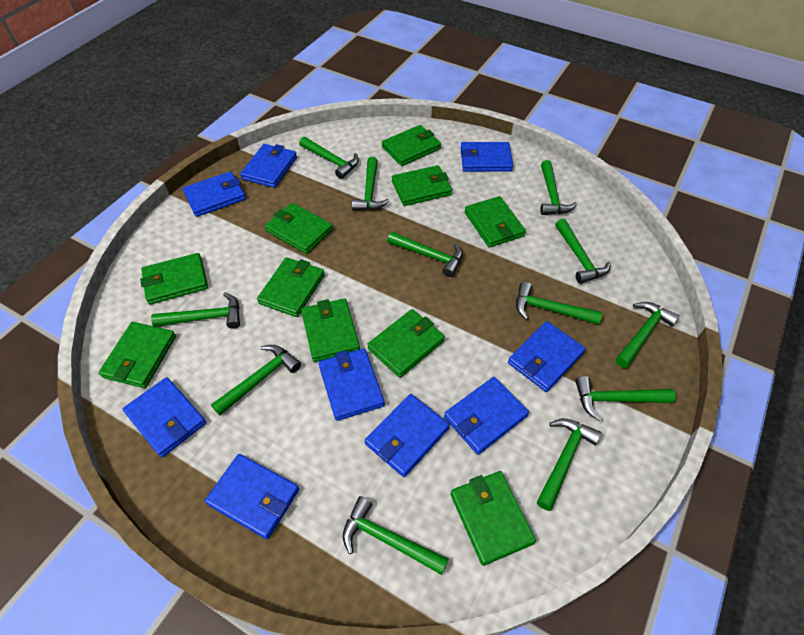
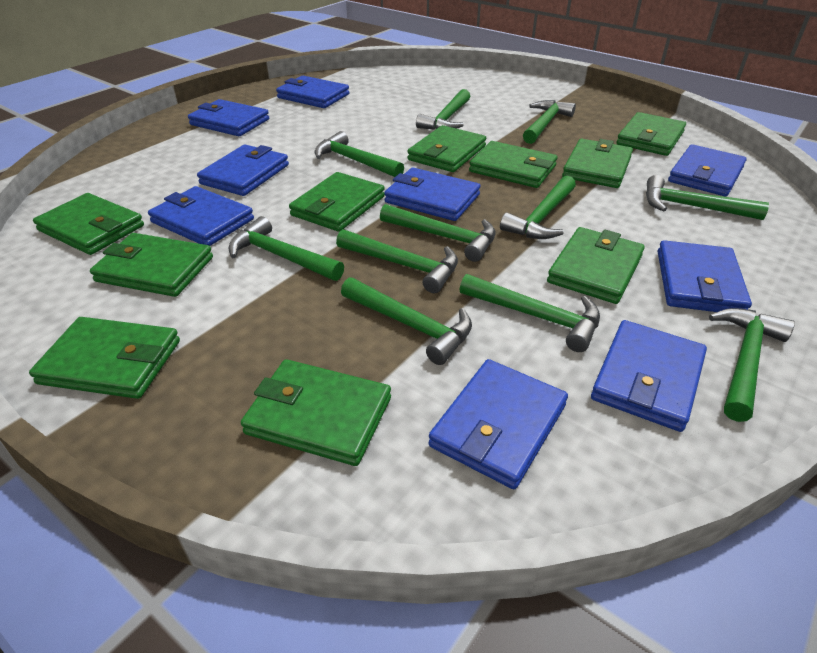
green hammer: [151,292,240,329] [211,345,301,416] [299,137,359,179] [343,496,448,575] [352,157,389,211] [387,232,463,277] [516,282,602,325] [537,418,602,511] [540,160,577,215] [555,219,611,284] [575,376,675,421] [616,302,680,368] = 12 -> [228,216,344,281] [315,131,404,177] [336,229,458,293] [341,277,472,365] [380,204,496,262] [416,89,470,129] [460,274,600,352] [500,176,576,239] [523,100,576,144] [646,175,769,220] [709,308,795,422] = 11

